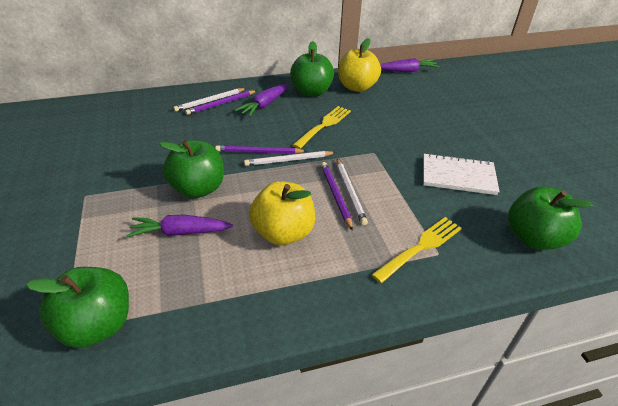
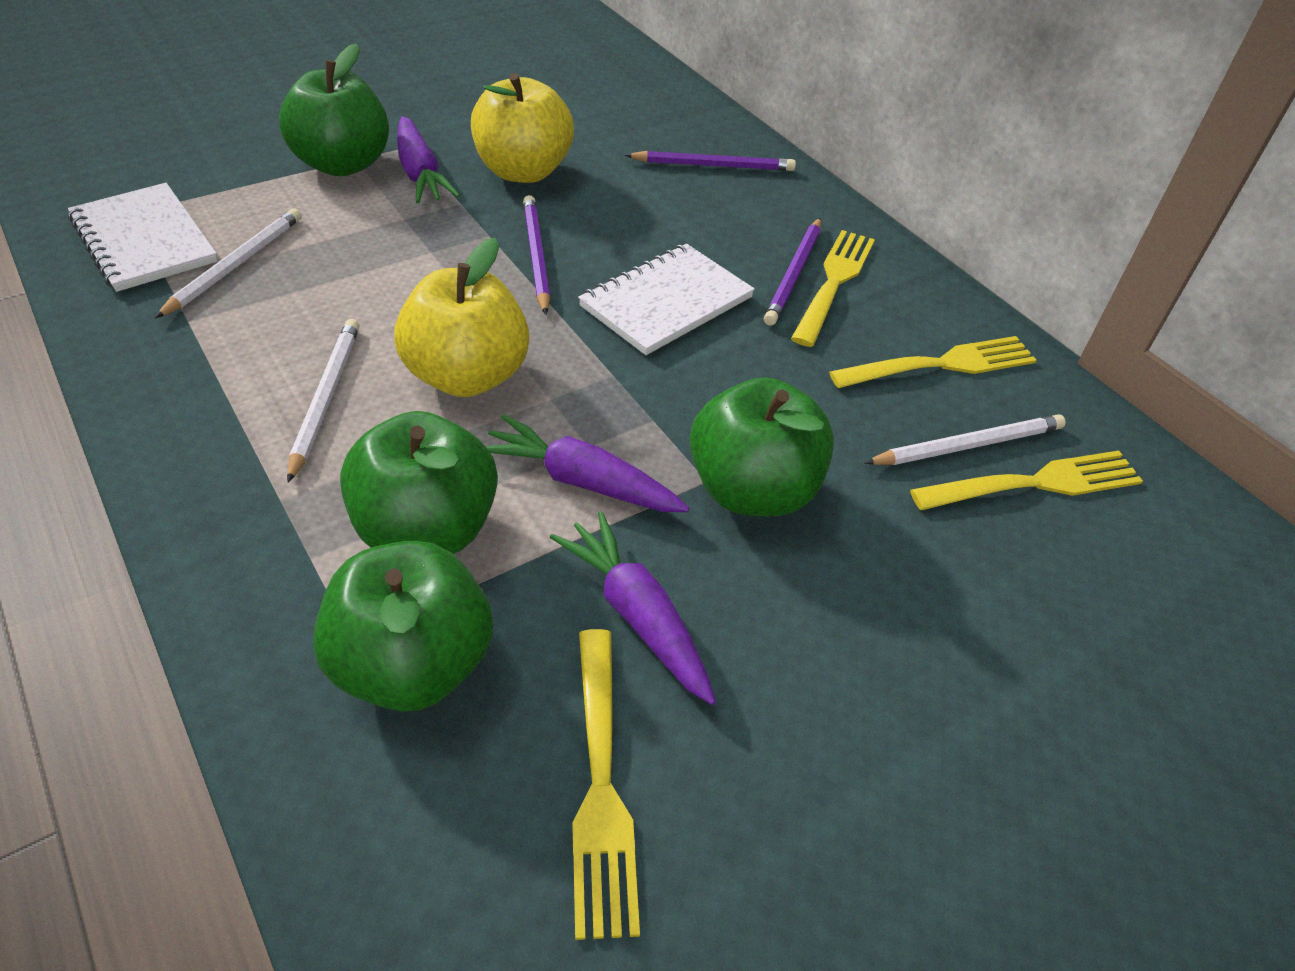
white notebook: [423,153,500,195] = 1 -> [68,183,218,292] [578,244,755,355] = 2
yellow fork: [293,106,351,149] [371,217,462,283] = 2 -> [572,629,640,940] [791,230,875,347] [829,336,1037,388] [910,451,1143,510] = 4

